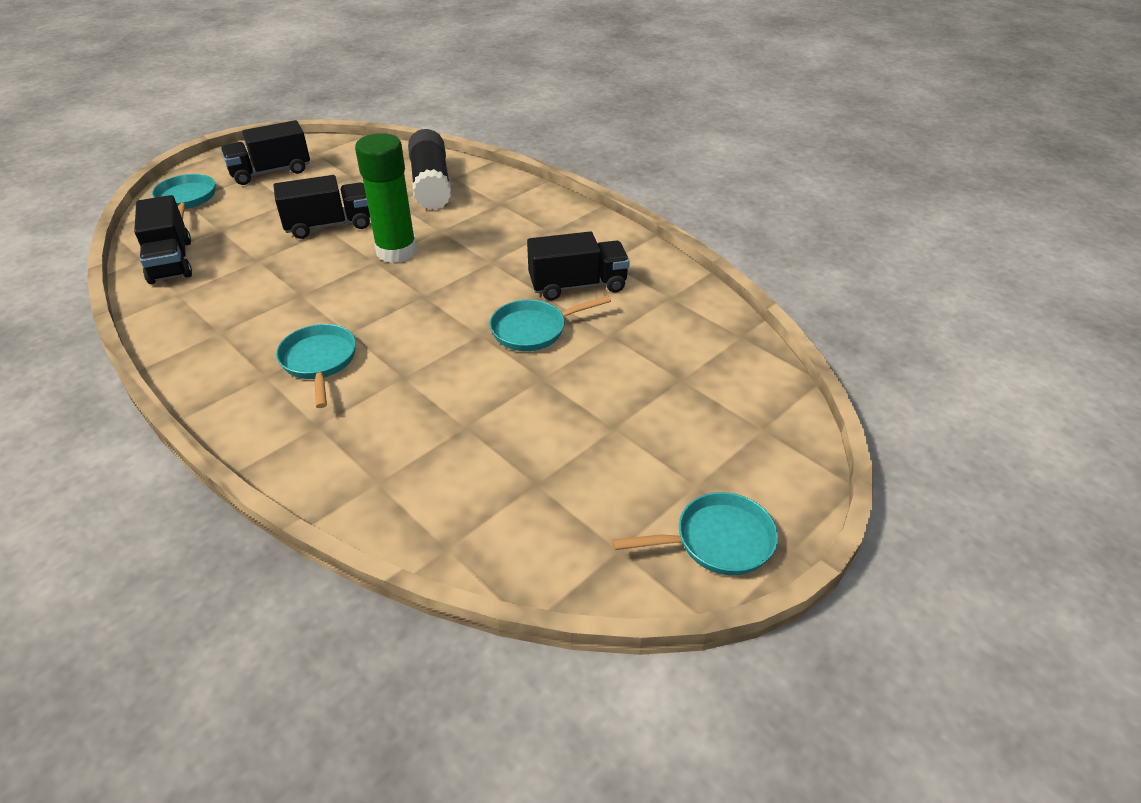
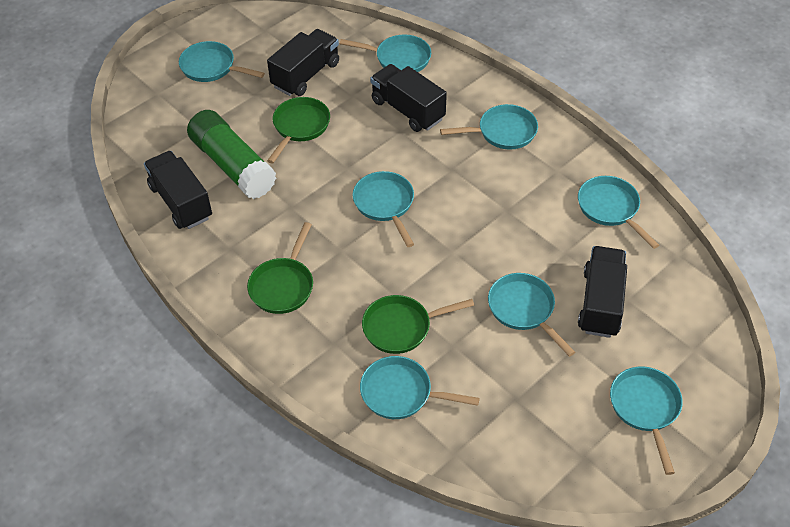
black glue stick: [408,129,451,210] = 1 -> none = 0
green pan: none = 0 -> [247,222,313,314] [267,97,330,164] [362,295,474,354] = 3
turquoise pan: [152,174,215,219] [276,324,356,408] [490,295,611,351] [612,492,778,575] = 4 -> [179,41,265,82] [340,35,431,72] [353,171,414,247] [360,356,480,419] [440,104,538,150] [488,273,575,357] [578,176,659,249] [610,366,683,475] = 8

